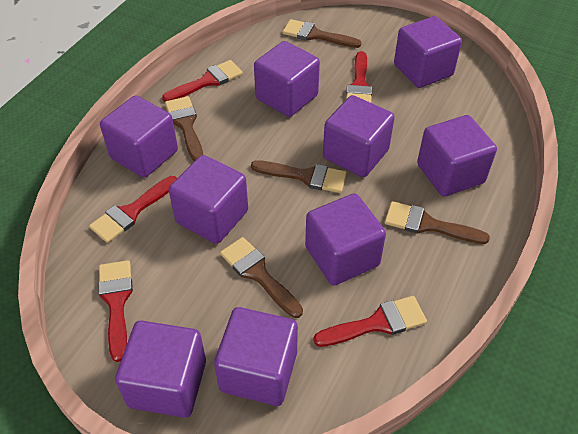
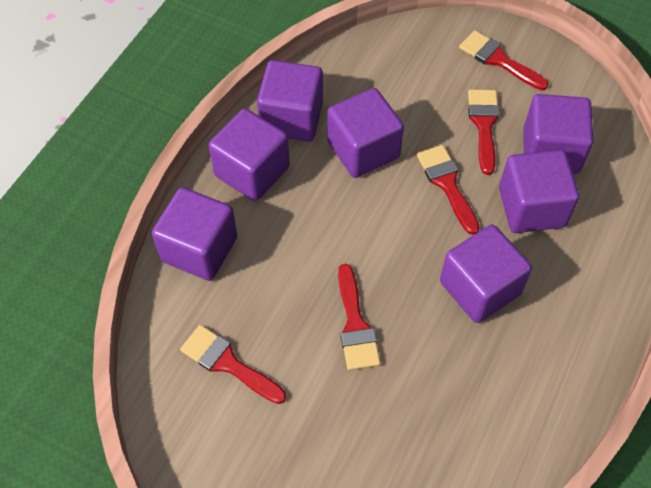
brown brush: [165,96,203,161] [220,237,303,318] [251,160,347,193] [282,19,362,48] [385,201,490,244] = 5 -> none = 0
purple cube: [100,95,178,178] [115,321,206,418] [169,155,248,244] [214,307,298,406] [254,41,320,117] [305,193,386,286] [323,95,395,177] [394,16,462,88] [417,115,497,196] = 9 -> [152,187,237,281] [209,109,290,201] [257,60,323,142] [327,88,404,178] [440,225,532,323] [499,150,579,233] [523,94,593,174] = 7

